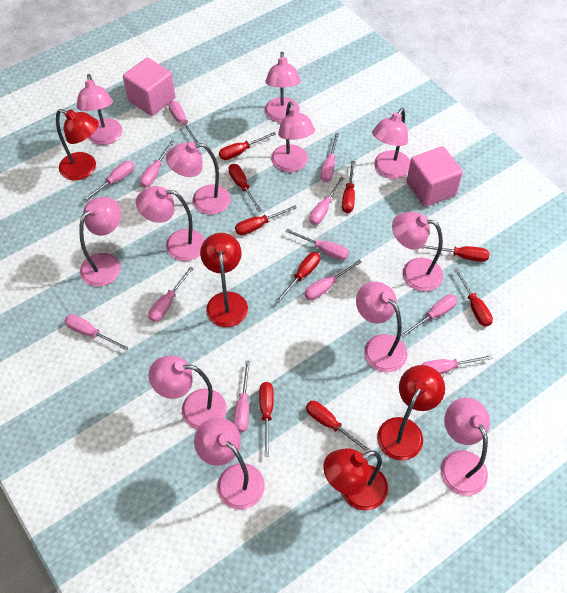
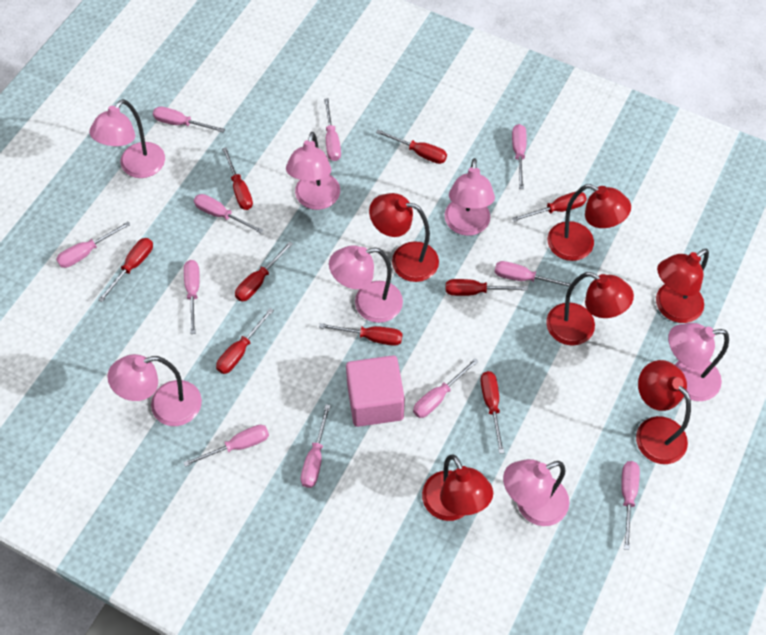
pink cube: [123,58,175,116] [406,146,463,207] = 2 -> [346,355,405,427] = 1
pink lamp: [76,74,122,145] [79,197,121,287] [136,186,205,261] [149,356,227,429] [166,142,231,215] [194,417,265,510] [265,52,301,123] [271,102,315,172] [356,281,407,372] [372,108,410,179] [392,212,443,292] [441,398,490,496] = 12 -> [89,99,165,178] [107,354,202,426] [286,132,340,210] [329,245,403,323] [444,158,495,236] [503,459,569,526] [668,323,729,401] = 7
pink screwdriver: [64,314,129,351] [83,161,135,202] [140,140,175,188] [148,266,194,322] [168,101,199,144] [233,360,250,433] [285,229,349,260] [304,259,362,300] [309,177,344,225] [321,133,339,182] [401,294,458,338] [422,355,493,374] = 12 -> [56,222,130,268] [153,107,225,132] [183,425,269,467] [184,260,200,334] [194,194,263,234] [301,404,331,488] [324,98,341,161] [413,358,479,418] [495,261,576,289] [512,124,527,189] [621,461,640,550] = 11
red lamp: [56,109,99,180] [200,233,248,327] [323,448,388,510] [377,365,445,461] = 4 -> [369,193,439,282] [422,454,493,521] [546,272,634,346] [547,184,631,261] [636,360,691,464] [656,249,709,323] = 6

